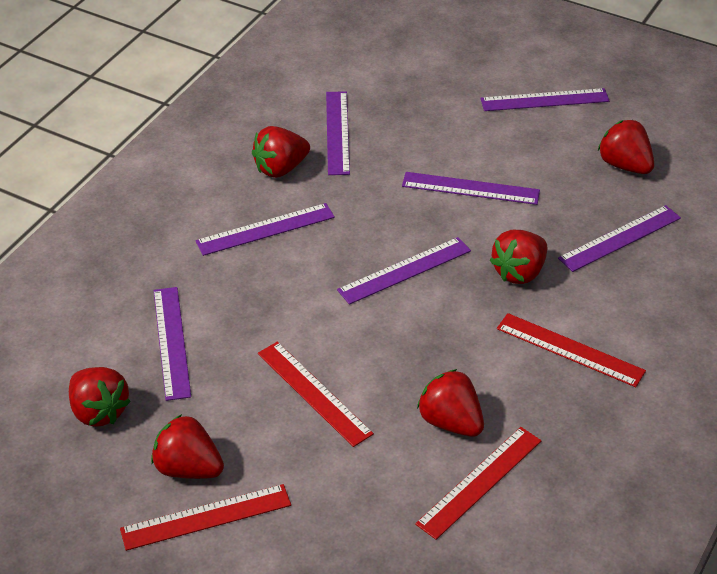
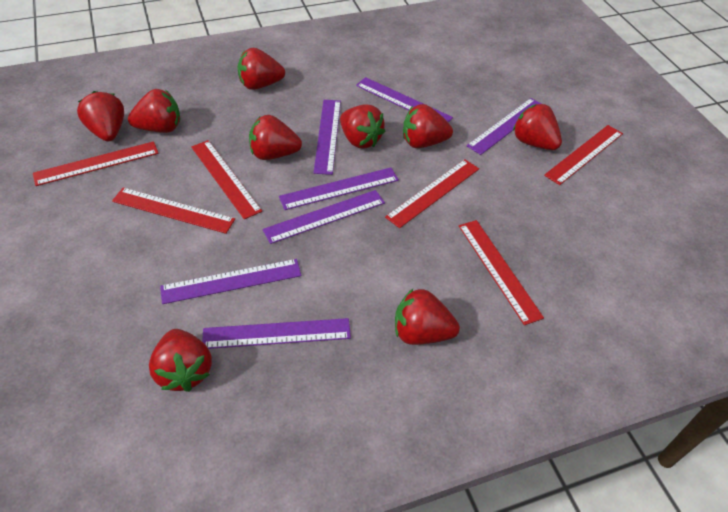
red ruler: [120,484,291,551] [258,342,374,447] [415,427,541,540] [497,313,646,387] = 4 -> [33,141,159,186] [112,188,235,234] [191,140,262,219] [385,159,479,228] [459,220,544,325] [544,125,623,185] = 6
red strawberry: [69,367,131,427] [151,414,224,479] [252,126,310,178] [417,369,484,437] [490,230,547,284] [598,120,654,174] = 6 -> [77,91,124,141] [128,89,180,133] [149,329,212,392] [238,48,285,90] [249,115,302,160] [340,104,385,148] [395,289,460,345] [403,104,453,148] [513,104,562,150] = 9

